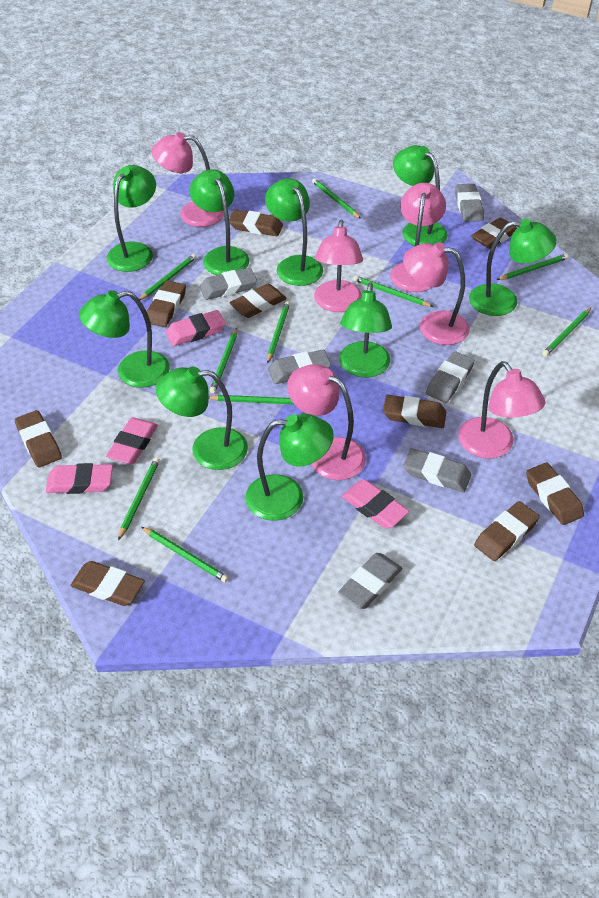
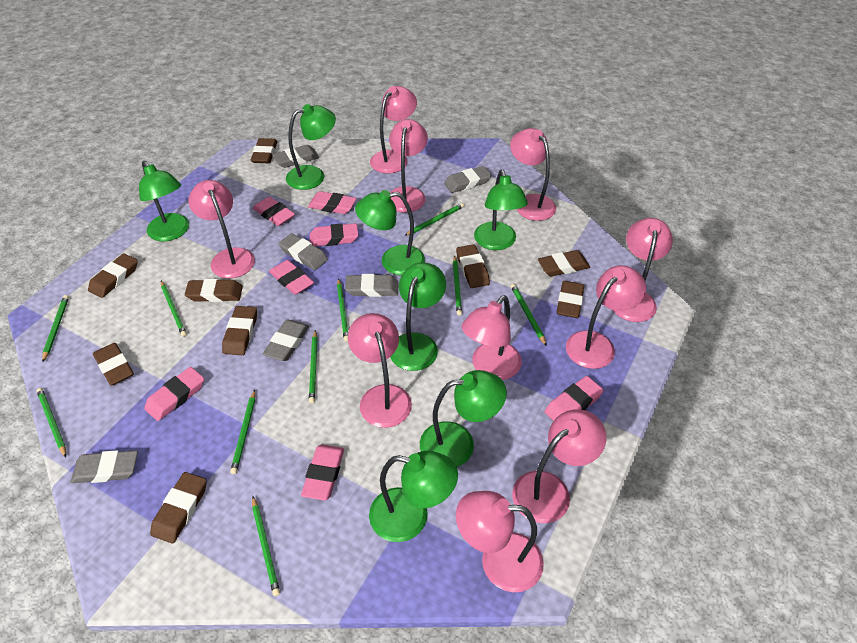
green lamp: [79,290,170,388] [107,165,156,272] [156,367,248,470] [190,169,249,275] [245,414,334,521] [265,178,323,286] [339,282,392,377] [393,145,448,246] [469,219,557,316] = 9 -> [139,161,189,241] [286,104,336,190] [355,190,425,275] [369,451,458,542] [390,262,446,371] [420,370,507,467] [474,169,528,250] = 7
pink eraser: [46,463,113,494] [106,418,158,464] [166,310,226,346] [341,480,409,528] = 4 -> [144,367,204,421] [253,197,295,226] [269,260,314,295] [301,444,344,501] [308,191,356,214] [310,223,358,246] [545,376,604,421] = 7
pink lamp: [151,132,224,227] [287,364,366,480] [314,219,363,312] [390,183,446,292] [403,242,470,345] [458,361,545,459] = 6 -> [189,180,255,279] [348,313,412,428] [370,86,417,174] [389,119,428,213] [456,491,544,592] [462,295,522,380] [510,128,556,221] [512,409,606,523] [566,265,646,369] [613,218,673,322] = 10

